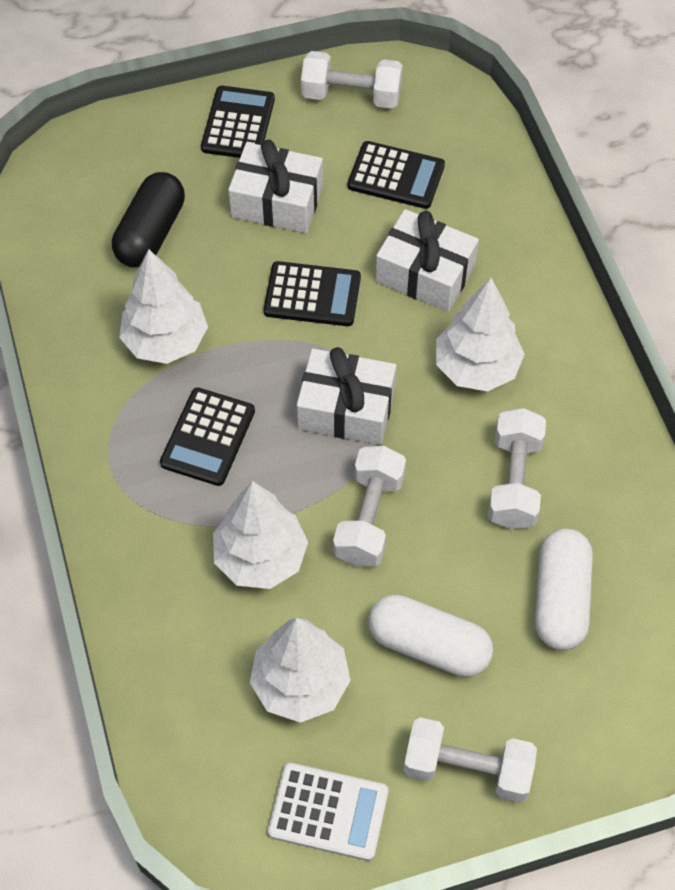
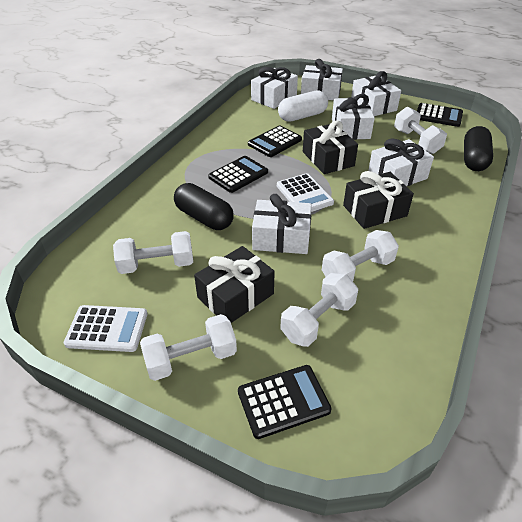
black capsule: [112,172,185,268] = 1 -> [174,183,234,230] [464,126,493,171] = 2
black gift: none = 0 -> [194,246,275,323] [303,120,358,174] [343,171,414,229] = 3
white calculator: [268,763,389,861] = 1 -> [64,305,147,352] [277,173,334,212] = 2
white capsule: [368,594,493,677] [535,529,593,650] = 2 -> [278,90,328,122] = 1
white dumbbell: [301,51,403,109] [333,446,406,566] [403,717,537,803] [488,408,546,529] = 4 -> [113,231,193,274] [140,314,237,381] [280,273,358,347] [322,230,399,281] [394,107,447,154] = 5
white gift: [228,139,323,233] [297,347,396,445] [375,209,479,312] = 3 -> [251,67,298,109] [252,194,311,254] [301,59,343,100] [332,94,375,140] [351,71,401,116] [368,139,434,186] = 6
white tree: [119,249,208,364] [213,481,308,589] [250,618,351,723] [436,278,525,392] = 4 -> none = 0

